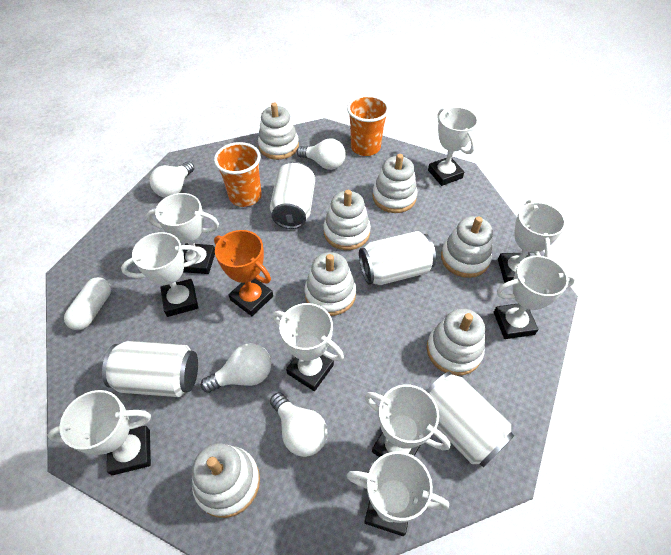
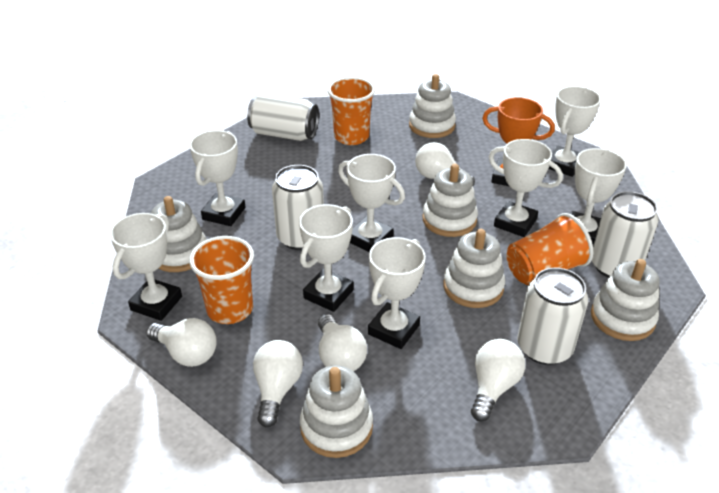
orange cup: [214,142,262,207] [347,95,389,156] = 2 -> [189,236,254,324] [327,77,375,145] [507,213,593,285] = 3
white capsule: [64,277,111,330] = 1 -> none = 0
white light bulb: [150,161,194,198] [201,343,271,393] [270,392,327,457] [297,138,346,170] = 4 -> [146,318,217,367] [253,340,303,427] [318,314,367,371] [415,142,475,186] [471,339,525,422] = 5
white stacking toy: [192,443,260,518] [258,103,299,160] [305,252,356,316] [323,190,371,250] [372,154,418,213] [427,309,485,376] [441,216,493,278] = 7 -> [151,196,207,272] [300,365,373,458] [409,74,456,138] [423,164,478,237] [444,229,505,308] [591,259,660,341] = 6
white trophy: [47,390,151,475] [121,232,201,317] [146,193,219,274] [273,303,344,391] [347,451,449,536] [365,384,450,457] [428,107,478,186] [494,256,576,339] [498,200,566,283] = 9 -> [110,213,182,321] [190,130,245,226] [299,204,354,312] [338,154,405,252] [368,237,426,349] [489,139,563,237] [548,86,601,177] [571,148,627,246] = 8

